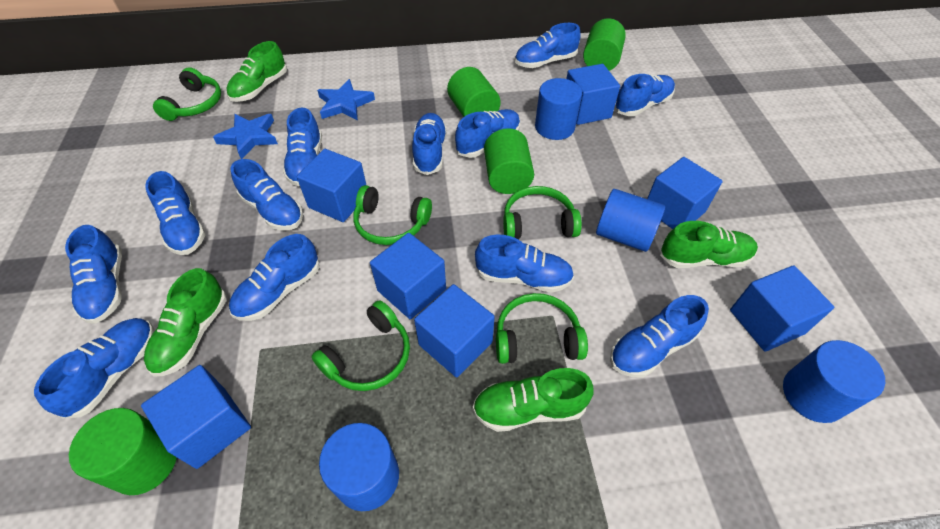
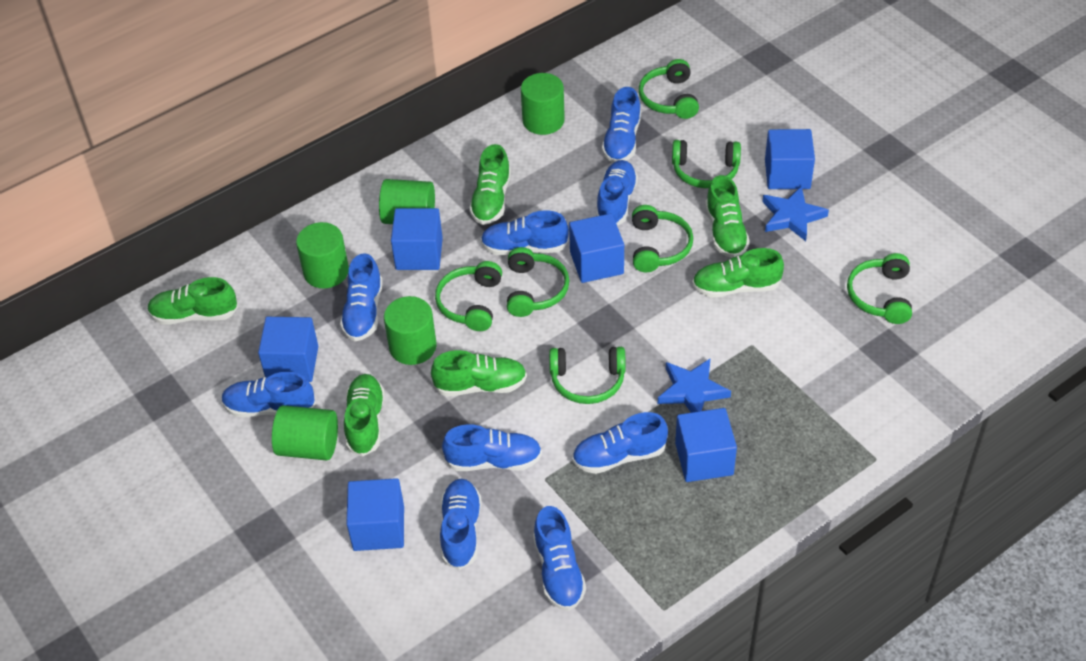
blue cube: [141,365,251,469] [297,149,366,222] [370,233,446,319] [414,284,495,378] [566,64,620,125] [647,157,723,229] [730,265,834,352] = 7 -> [258,317,318,382] [346,478,404,551] [391,208,443,270] [569,213,624,283] [675,408,737,482] [765,129,815,189] = 6
blue cylinder: [319,423,399,511] [535,78,582,140] [596,189,665,252] [783,340,885,423] = 4 -> none = 0
blue shoe: [34,318,155,418] [65,225,122,324] [145,171,205,255] [229,234,320,321] [231,159,303,230] [283,107,322,186] [412,113,447,175] [455,109,520,158] [475,235,574,293] [515,23,581,68] [610,295,709,377] [615,74,675,116] = 12 -> [221,372,316,417] [340,253,383,341] [440,479,481,570] [442,424,542,471] [481,210,569,255] [533,506,586,611] [572,412,668,474] [596,160,638,225] [602,87,641,163] = 9
green cylinder: [69,408,177,495] [447,67,501,117] [484,128,534,194] [583,18,626,71] = 4 -> [272,405,338,461] [296,222,349,288] [379,179,435,224] [384,296,437,365] [521,73,565,135] = 5
green headphones: [153,67,221,121] [311,300,410,391] [353,185,432,245] [496,293,588,364] [503,186,582,240] = 5 -> [435,261,502,331] [507,247,569,317] [549,347,626,404] [632,205,693,272] [639,59,699,119] [672,140,741,188] [847,253,912,324] = 7
green shoe: [144,268,227,376] [227,41,287,102] [473,368,594,432] [660,221,758,268] = 4 -> [147,277,238,325] [344,374,385,457] [431,350,527,396] [469,144,511,225] [692,248,784,298] [705,175,750,258] = 6

